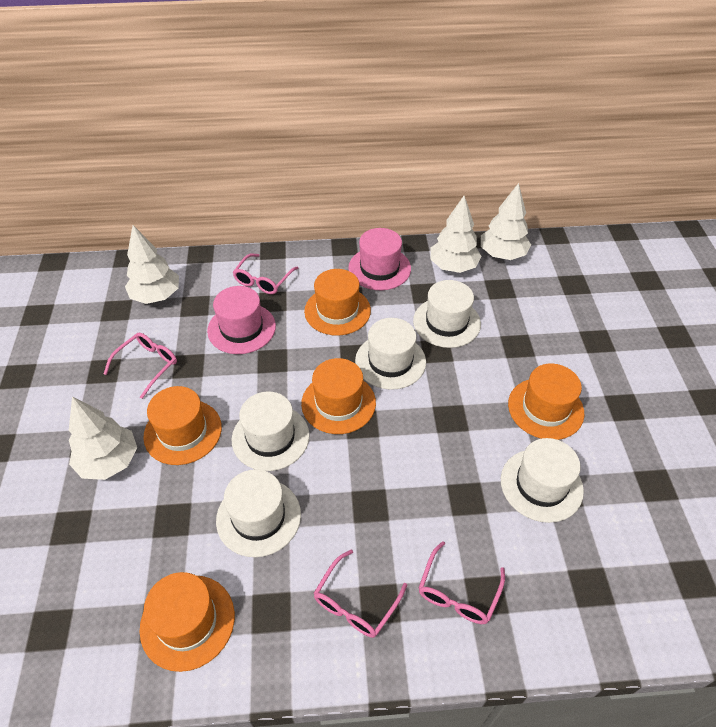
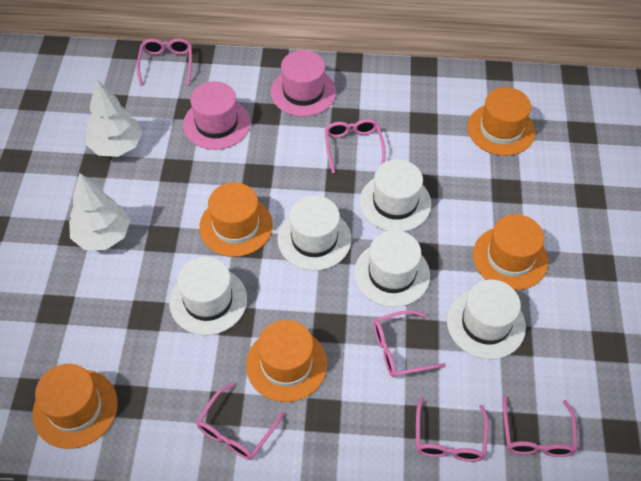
pink glasses: [104,333,177,399] [232,253,298,294] [314,550,407,638] [419,541,505,624] = 4 -> [137,38,192,85] [196,383,284,460] [325,119,386,173] [373,310,446,377] [416,397,488,462] [503,395,577,457] = 6
white tree: [69,397,137,480] [125,225,179,304] [430,196,482,273] [481,183,531,260] = 4 -> [69,173,130,250] [86,80,142,157] = 2

